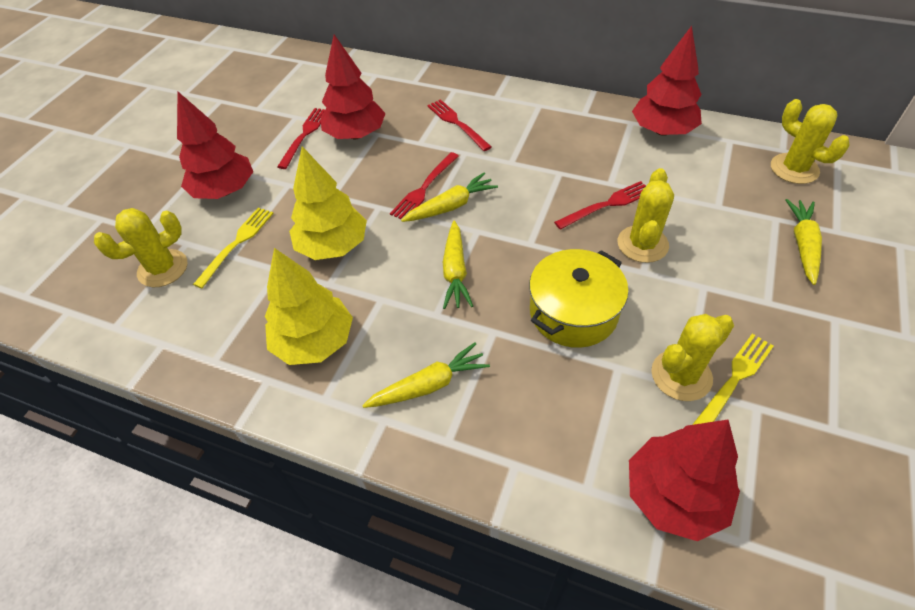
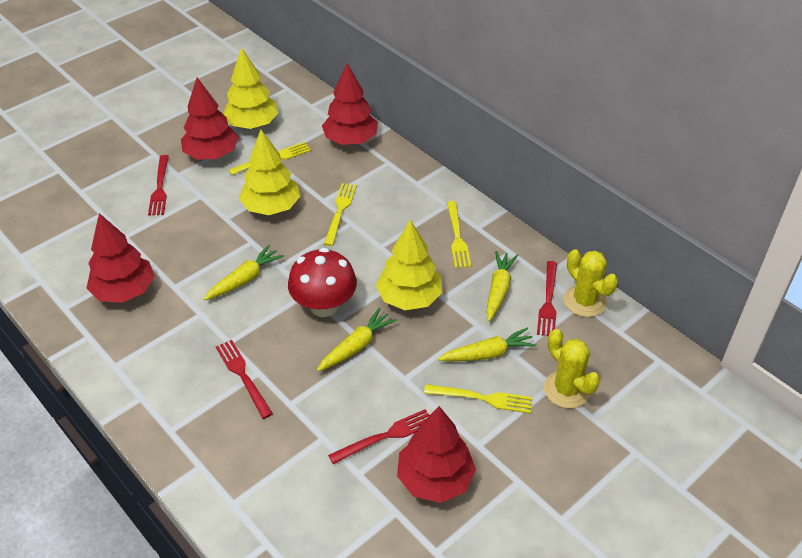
red mushroom: none = 0 -> [288,248,357,317] = 1
yellow cactus: [94,208,187,287] [618,168,674,263] [651,314,734,401] [771,99,850,184] = 4 -> [544,329,600,408] [564,249,618,317] = 2
yellow fork: [193,208,274,288] [692,334,774,425] = 2 -> [229,142,311,175] [324,183,357,246] [424,384,532,414] [447,201,471,268] = 4
yellow pot: [529,249,629,348] = 1 -> none = 0
yellow tree: [265,248,353,365] [289,146,367,260] = 2 -> [223,47,279,129] [239,130,300,215] [376,220,442,310] = 3

